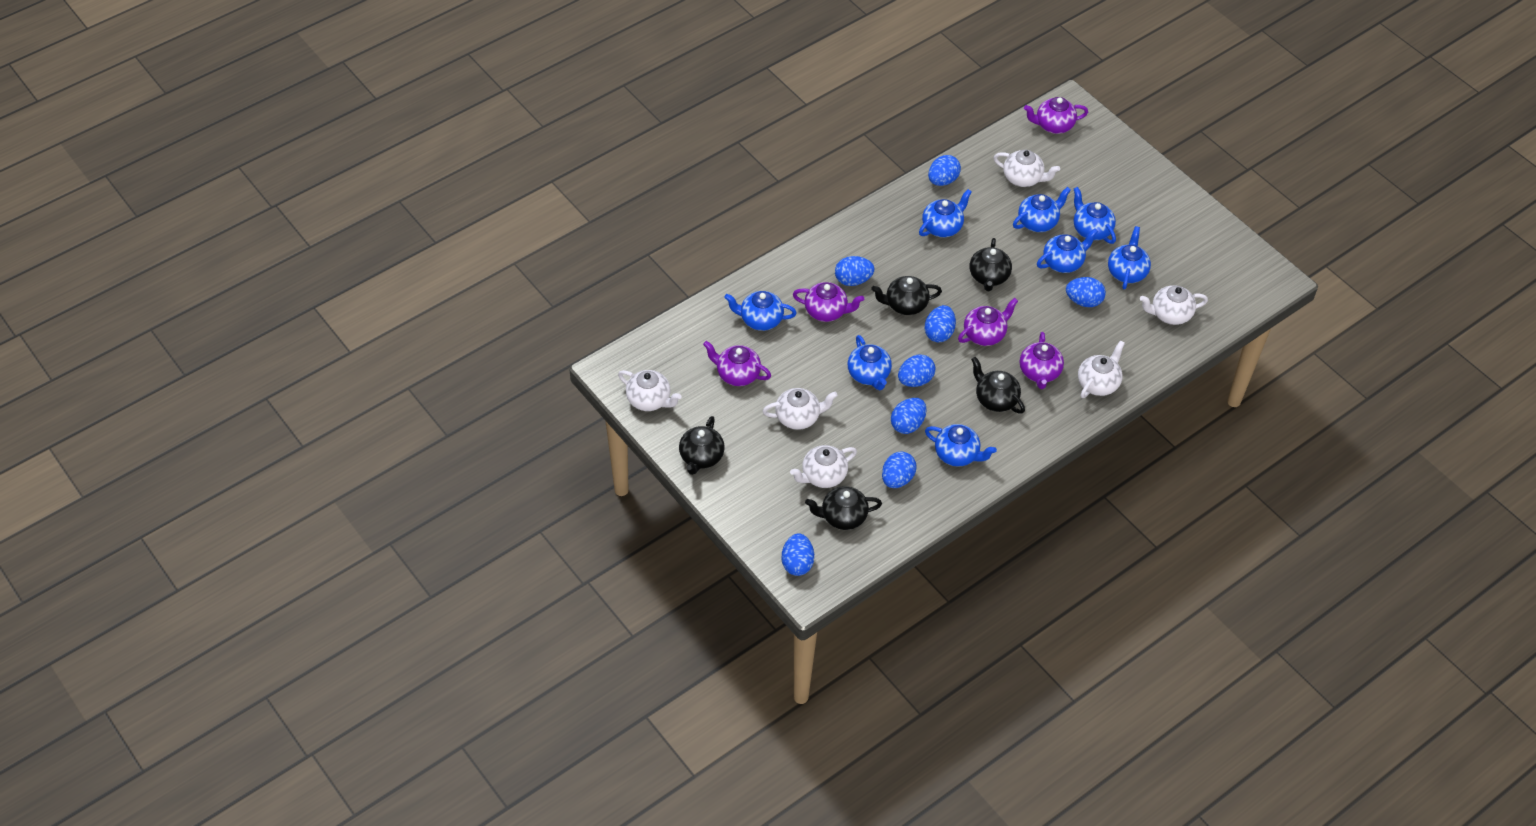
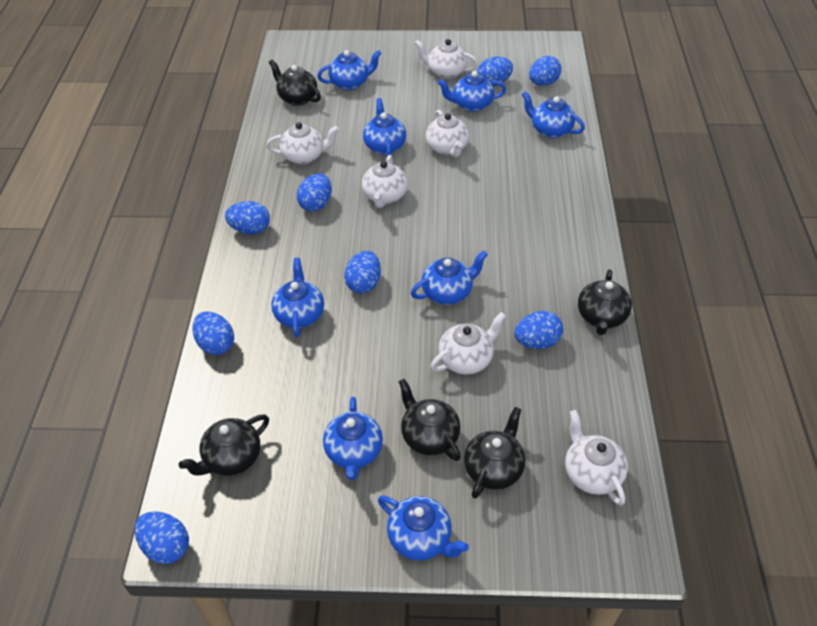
purple teapot: [703,341,771,386] [793,282,864,322] [958,298,1018,346] [1020,332,1064,389] [1024,97,1088,134] = 5 -> none = 0

